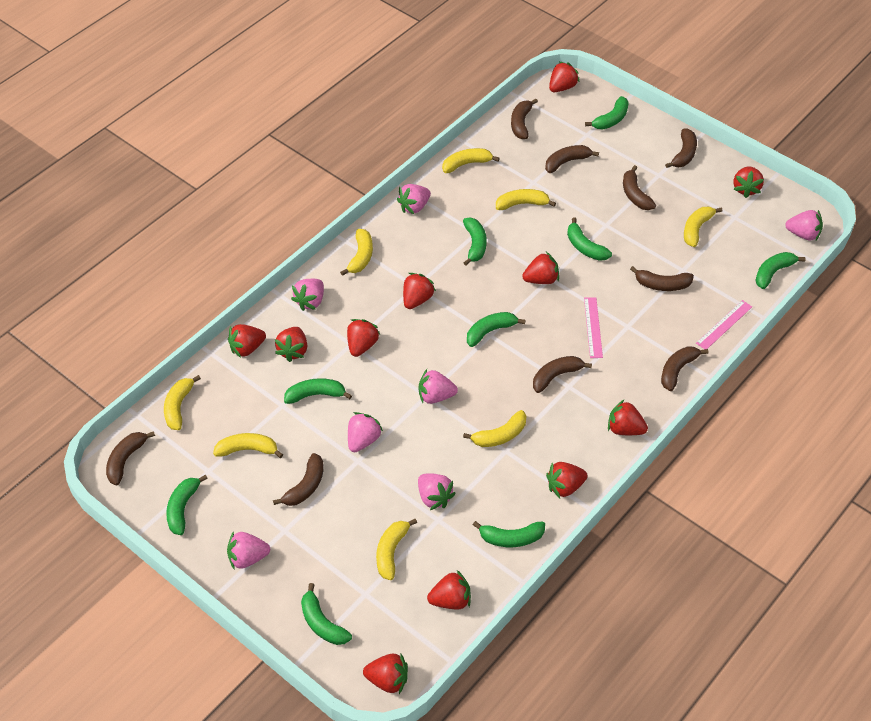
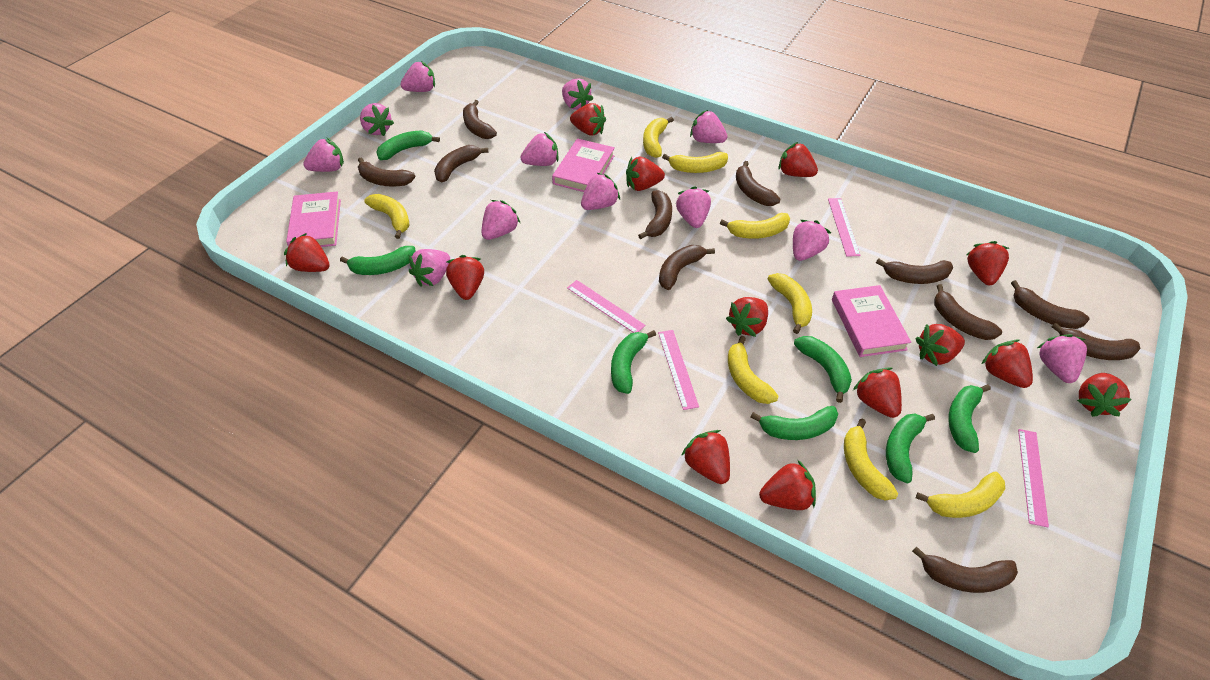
brown banana: [106,431,155,485] [273,453,324,506] [511,99,538,139] [533,356,592,393] [545,145,599,173] [623,165,656,210] [630,266,694,291] [661,346,708,391] [665,129,697,168] = 9 -> [358,158,416,187] [434,145,489,182] [463,100,497,139] [638,190,672,239] [659,245,715,290] [736,161,780,206] [876,259,953,284] [912,546,1018,593] [934,284,1002,340] [1011,280,1090,329] [1052,323,1141,360] = 11
green banana: [166,475,208,535] [284,378,352,404] [301,583,352,645] [463,218,487,266] [467,312,526,347] [473,521,545,547] [567,217,612,261] [585,96,629,130] [755,252,806,289] = 9 -> [340,246,415,275] [376,131,440,160] [611,330,656,394] [750,406,838,440] [794,336,852,403] [886,414,935,483] [949,384,991,453] = 7
pink book: none = 0 -> [286,191,341,247] [552,138,615,192] [832,285,911,357] = 3
pink ruler: [584,297,603,358] [696,300,752,349] = 2 -> [567,280,646,333] [658,330,699,410] [828,198,861,256] [1018,429,1049,527] = 4
pink strawberry: [227,531,270,569] [291,279,324,311] [348,412,383,452] [397,184,431,214] [418,473,456,510] [419,369,458,404] [785,210,823,240] = 7 -> [303,138,344,172] [360,103,394,136] [400,61,435,92] [409,249,450,286] [482,200,520,240] [520,132,558,166] [562,78,593,110] [581,173,620,210] [676,186,711,228] [690,110,728,143] [793,220,831,261] [1037,334,1087,383] = 12
red strawberry: [228,324,266,358] [275,327,307,362] [347,319,380,357] [363,654,408,694] [403,273,436,309] [427,570,471,610] [522,252,559,284] [546,462,588,498] [549,62,580,92] [608,399,648,435] [733,166,764,198] = 11 -> [284,233,330,272] [446,255,484,300] [570,103,606,136] [626,157,665,191] [681,430,730,484] [726,297,768,337] [759,460,816,510] [779,142,818,177] [853,367,902,418] [915,324,965,366] [967,241,1009,285] [981,340,1033,388] [1077,373,1132,417] = 13

